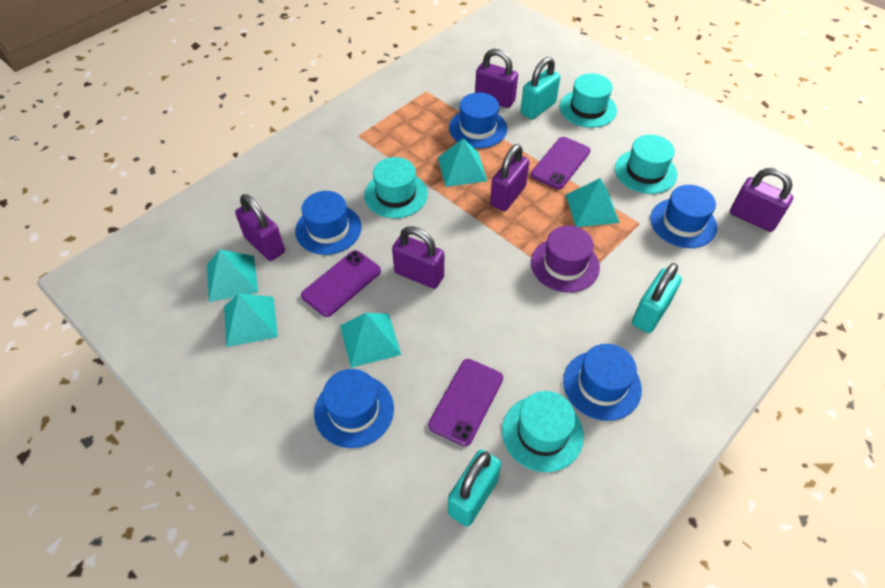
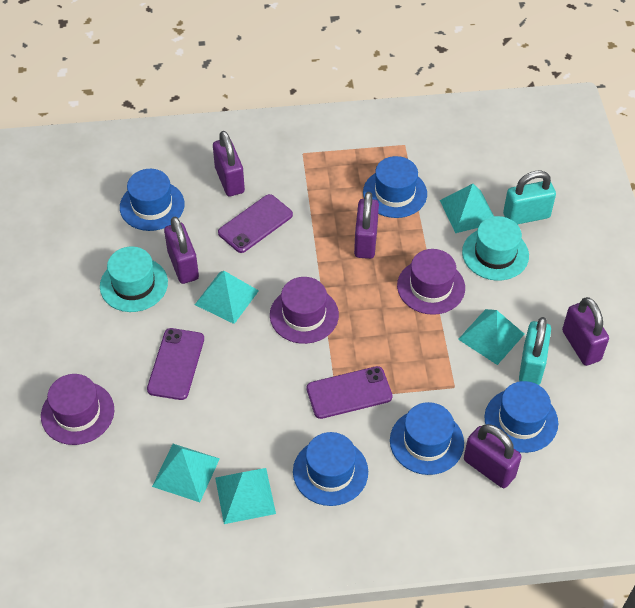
purple hat: [531,226,600,293] = 1 -> [41,374,114,445] [270,277,339,344] [397,249,465,315] = 3
turquoise hat: [364,157,428,218] [502,391,584,472] [560,73,617,128] [615,135,677,194] = 4 -> [100,246,168,312] [462,216,529,281] = 2
turquoise padlock: [448,449,501,527] [520,57,561,120] [632,263,682,333] = 3 -> [503,170,556,224] [519,317,551,385] = 2

